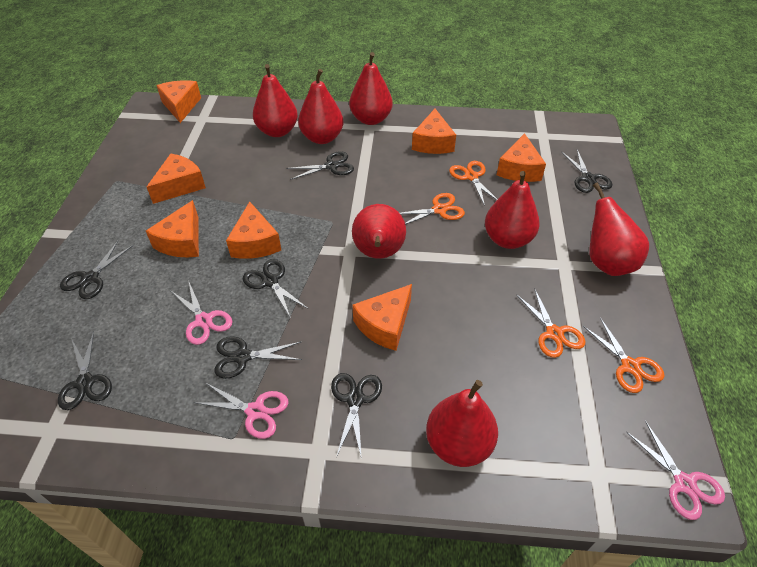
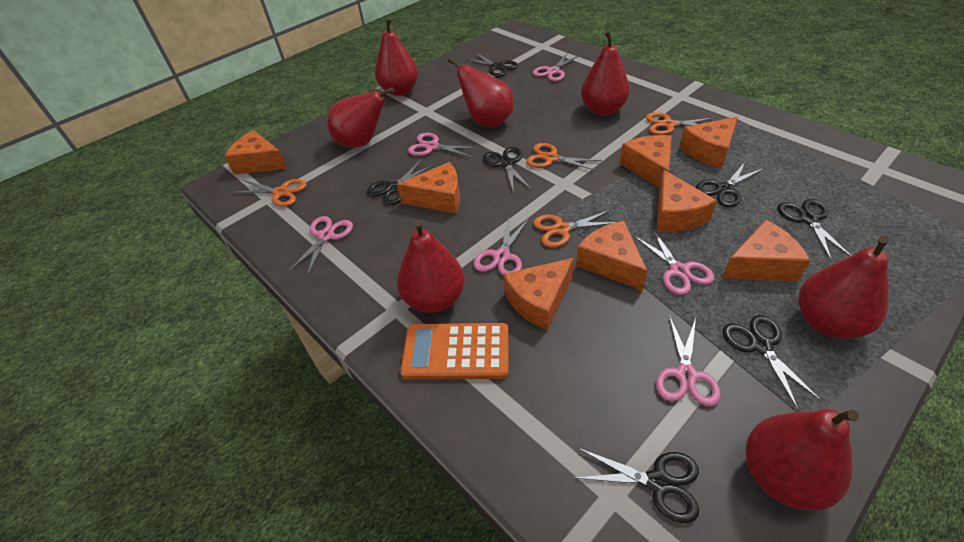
orange calculator: none = 0 -> [400,323,509,379] = 1
orange cheese: [146,200,199,257] [147,153,206,204] [156,80,201,123] [226,201,281,259] [352,284,412,351] [412,109,456,154] [497,133,546,182] = 7 -> [224,130,287,175] [397,162,460,214] [504,258,574,330] [576,221,647,291] [620,135,672,188] [657,170,717,232] [680,117,738,169] [722,220,810,281] = 8
pink scissors: [171,280,233,345] [193,382,289,439] [626,421,725,520] = 3 -> [287,216,353,276] [408,133,479,157] [473,218,529,276] [533,52,580,81] [633,228,714,295] [656,315,721,406] = 6

